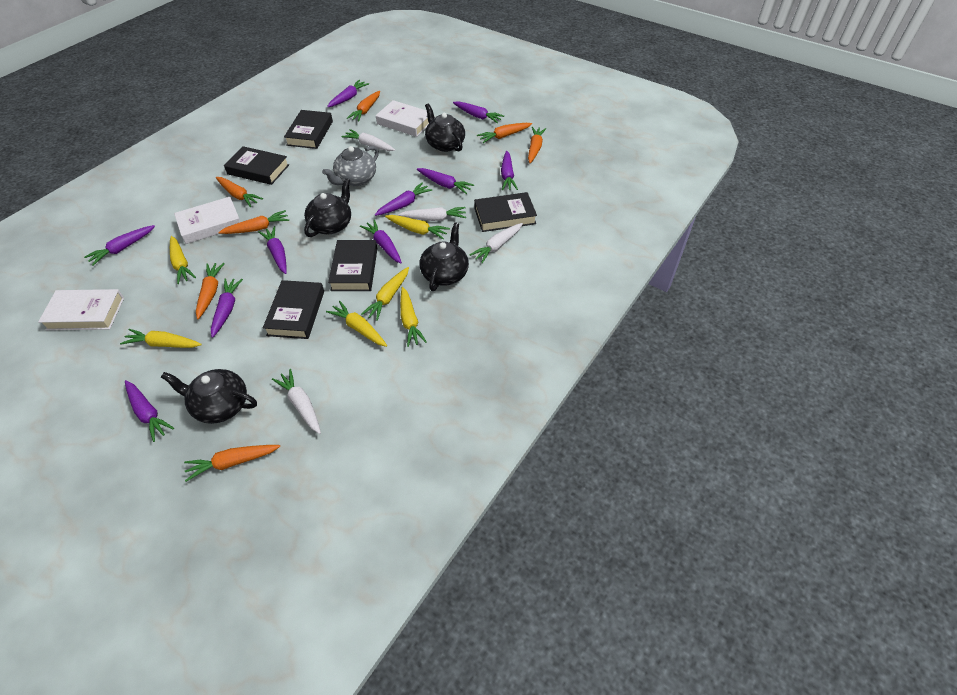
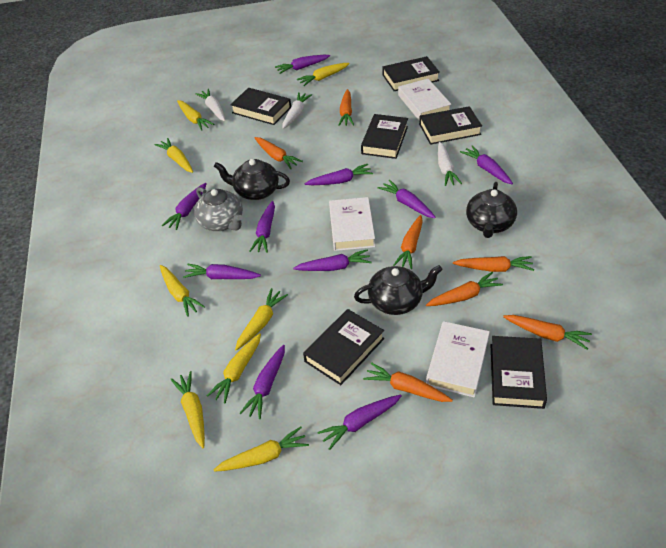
black book: [224,146,289,185] [263,280,324,339] [284,110,333,149] [328,240,377,291] [474,192,537,232] = 5 -> [230,88,291,125] [303,309,384,385] [361,114,408,159] [382,56,440,91] [419,106,482,145] [491,336,547,409] = 6
black teapot: [161,369,257,424] [304,178,351,237] [419,222,469,291] [425,103,465,152] = 4 -> [214,159,290,200] [354,265,443,315] [466,182,517,238] = 3
white carrot: [272,369,321,434] [342,129,395,151] [398,207,466,221] [469,223,523,263] = 4 -> [195,89,225,121] [282,92,312,129] [438,142,462,186] = 3
yellow carrot: [120,329,202,348] [170,236,196,284] [326,301,387,347] [361,267,409,321] [385,215,450,239] [400,287,427,347] = 6 -> [154,138,193,173] [160,265,205,317] [170,371,205,448] [177,100,214,131] [206,333,261,403] [213,427,309,472] [235,288,288,351] [297,63,350,86] = 8

